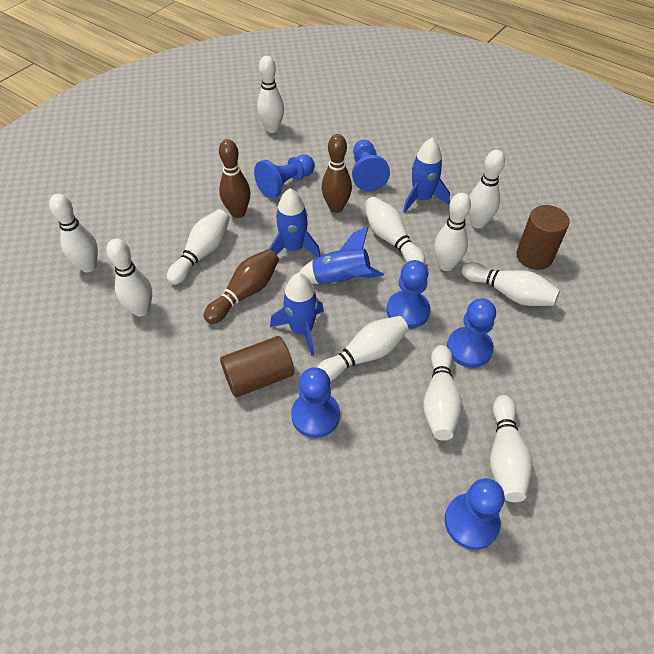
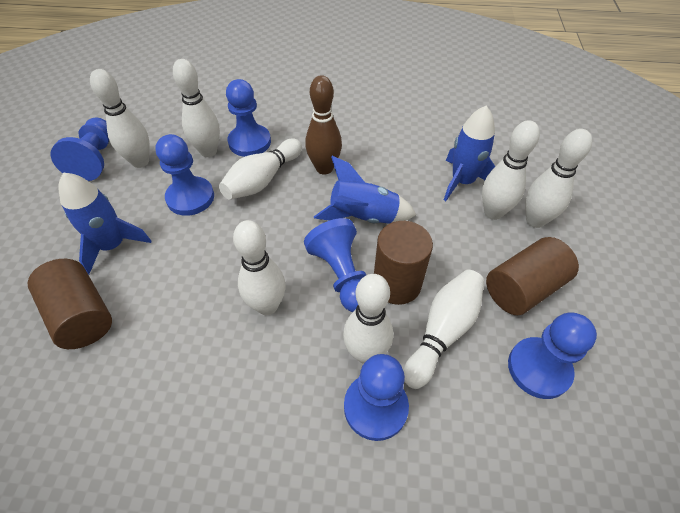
blue rocket: [269,188,321,257] [270,273,324,356] [299,227,384,285] [403,138,450,213] = 4 -> [58,172,151,275] [314,156,416,224] [444,106,495,201] = 3
brown bowling pin: [203,249,279,324] [219,139,250,218] [321,134,352,213] = 3 -> [305,75,342,175] = 1
brown cylinder: [220,336,294,397] [517,205,569,270] = 2 -> [28,259,112,349] [374,221,433,305] [486,237,579,315] = 3
white bowling pin: [49,194,98,272] [106,239,152,317] [167,209,230,285] [257,56,284,133] [317,316,409,381] [364,197,425,264] [423,345,463,440] [434,193,471,271] [462,262,560,306] [469,150,505,229] [490,395,533,502] = 11 -> [90,69,150,168] [173,59,220,157] [219,139,302,200] [233,220,285,315] [343,274,393,364] [403,269,484,389] [482,120,540,220] [525,129,592,228] = 8

